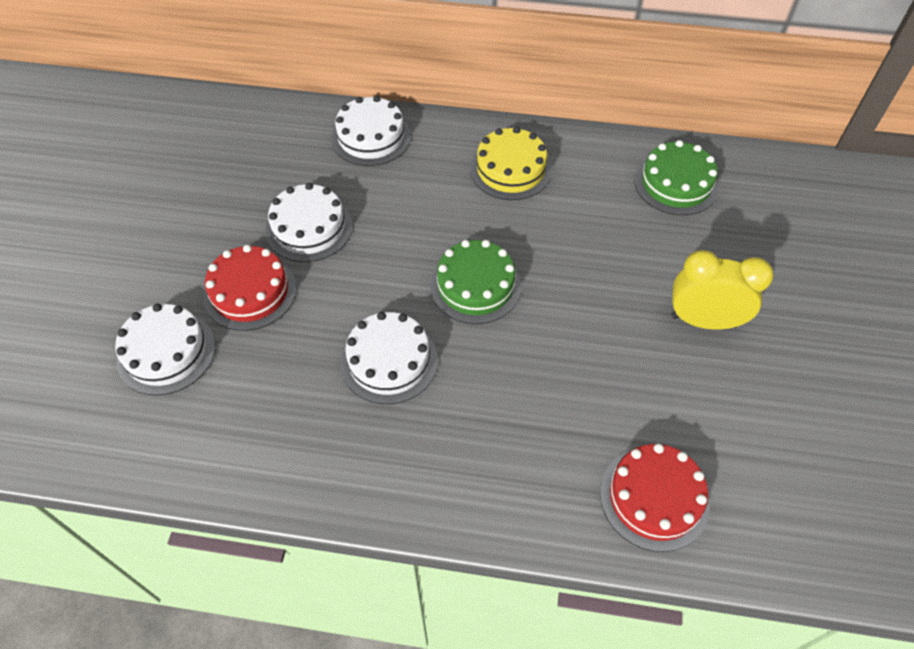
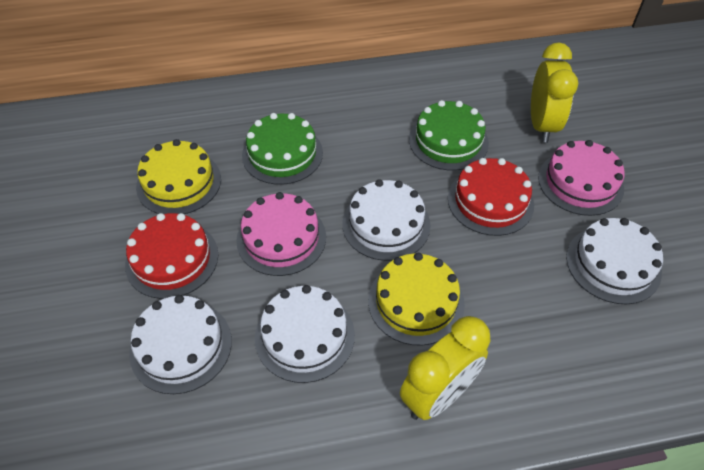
pink cake: none = 0 -> [236,192,326,276] [538,140,625,216] = 2
yellow cake: [470,127,552,200] = 1 -> [136,139,221,214] [368,253,465,346] = 2
yellow clock: [671,250,773,330] = 1 -> [400,316,490,420] [531,43,578,143] = 2

